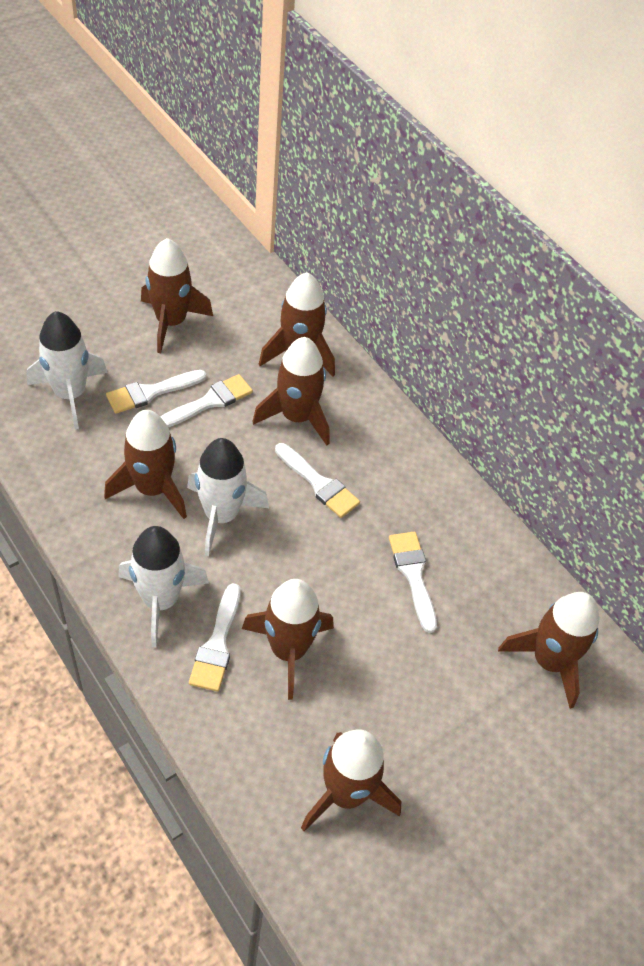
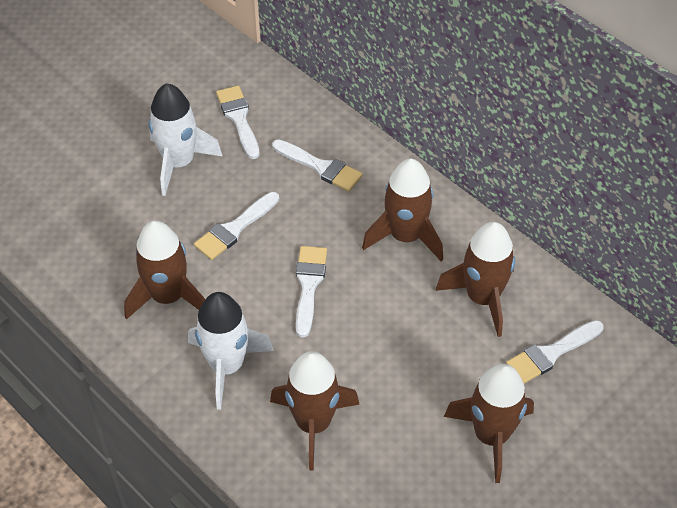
brown rocket: [104,410,187,519] [141,238,213,353] [242,579,334,700] [252,337,329,446] [259,272,335,377] [301,729,401,831] [498,592,599,709] = 7 -> [124,221,205,320] [270,351,360,470] [362,159,443,261] [435,222,516,337] [444,364,534,483] = 5
white rocket: [26,311,108,430] [118,526,209,648] [187,438,269,556] = 3 -> [148,83,223,196] [188,292,274,410] = 2

